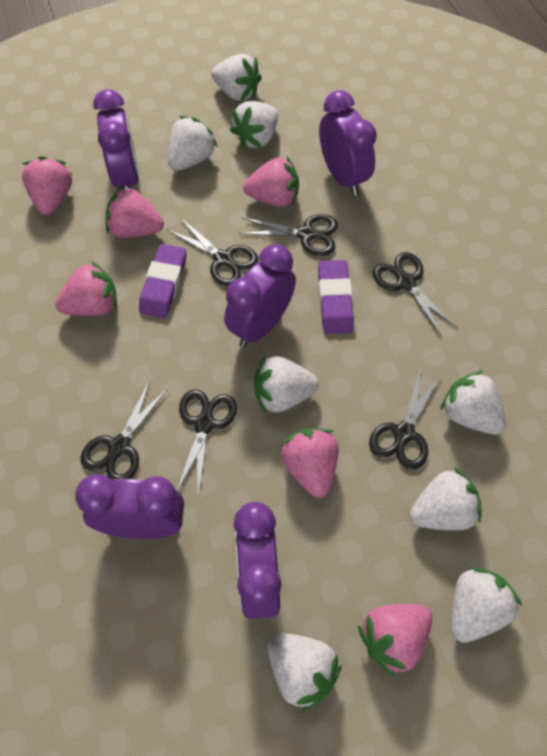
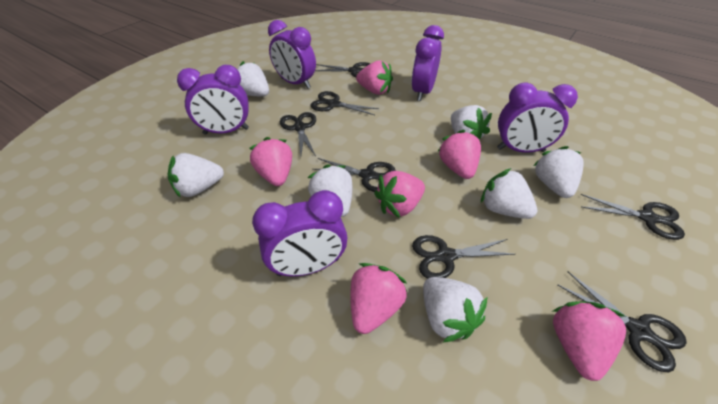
black scissors: [80,380,168,480] [168,218,258,287] [177,389,237,498] [239,214,338,256] [369,368,440,470] [373,252,458,337] = 6 -> [280,112,316,156] [311,91,379,115] [313,158,396,192] [315,62,371,77] [412,235,516,278] [557,272,687,372] [581,194,685,240] = 7
purple eraser: [139,244,186,318] [318,260,354,334] = 2 -> none = 0
white strawberry: [168,116,218,171] [212,54,262,101] [230,101,278,149] [254,356,319,413] [267,633,341,712] [410,467,482,530] [440,370,506,435] [451,567,522,643] = 8 -> [167,153,224,198] [237,61,269,96] [308,165,352,217] [423,277,487,342] [451,105,492,140] [481,168,537,219] [533,146,584,198] = 7

